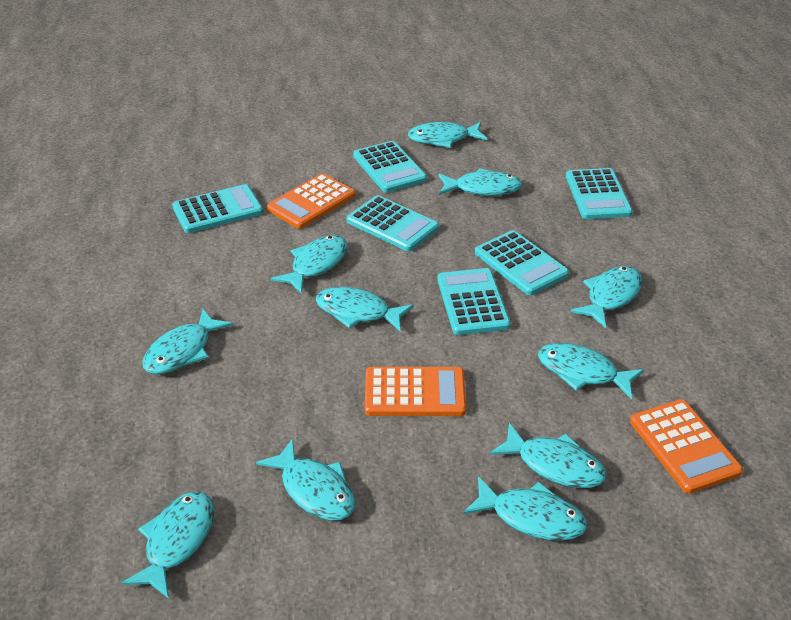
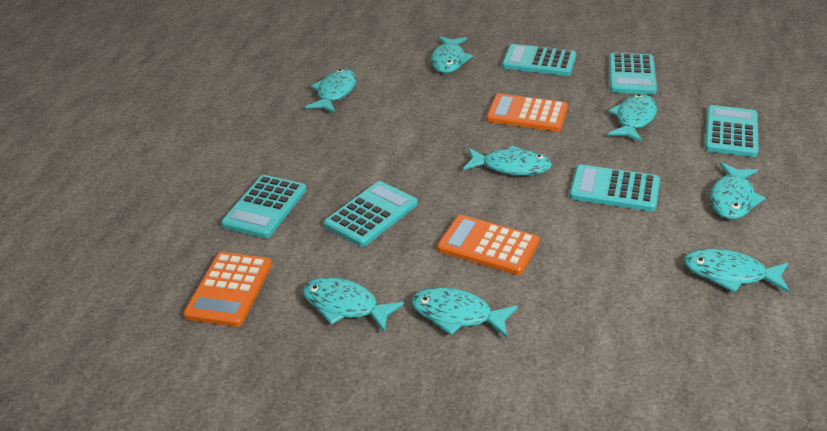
turquoise fish: [121,492,214,599] [142,309,233,374] [256,438,355,521] [271,235,348,294] [316,287,414,332] [408,122,487,148] [438,168,522,196] [463,476,587,541] [489,423,606,488] [538,343,644,399] [570,266,643,328] = 11 -> [303,277,404,332] [305,69,357,113] [411,287,518,338] [431,36,473,73] [463,145,552,175] [608,94,657,142] [684,248,790,293] [710,162,766,219] = 8

